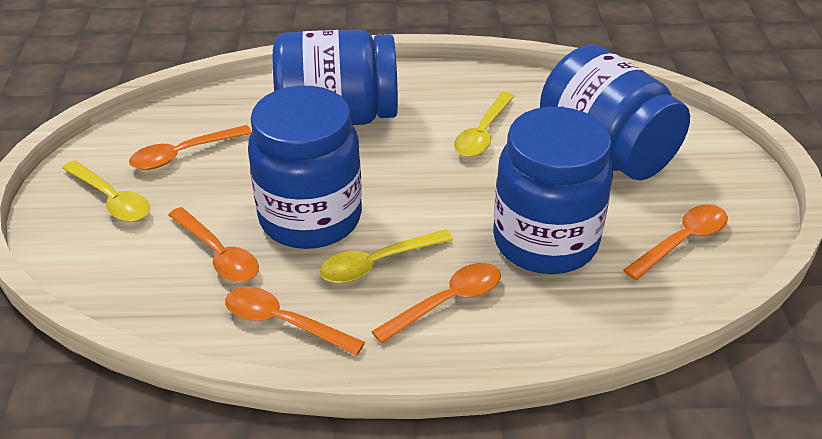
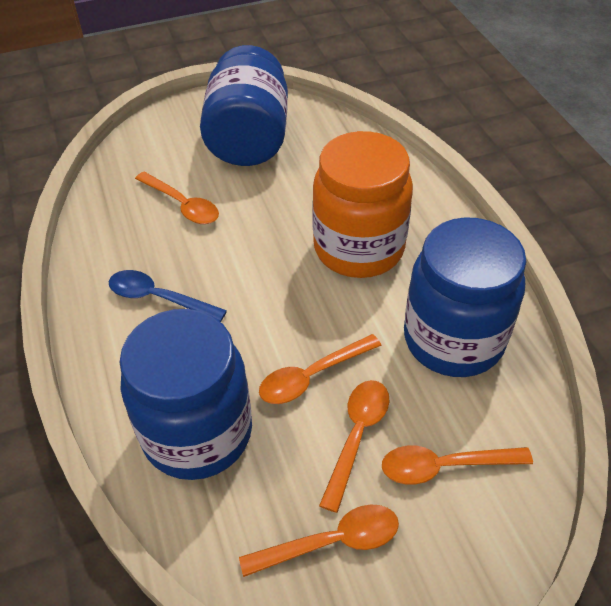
blue jar: [248,86,362,249] [273,30,398,125] [493,107,613,274] [540,45,690,181] = 4 -> [120,309,252,480] [200,45,288,166] [404,217,526,377] = 3
blue spoon: none = 0 -> [109,270,227,322] = 1
orange jar: none = 0 -> [312,131,413,278] = 1
yellow spoon: [62,160,150,222] [320,229,453,283] [454,92,515,157] = 3 -> none = 0

